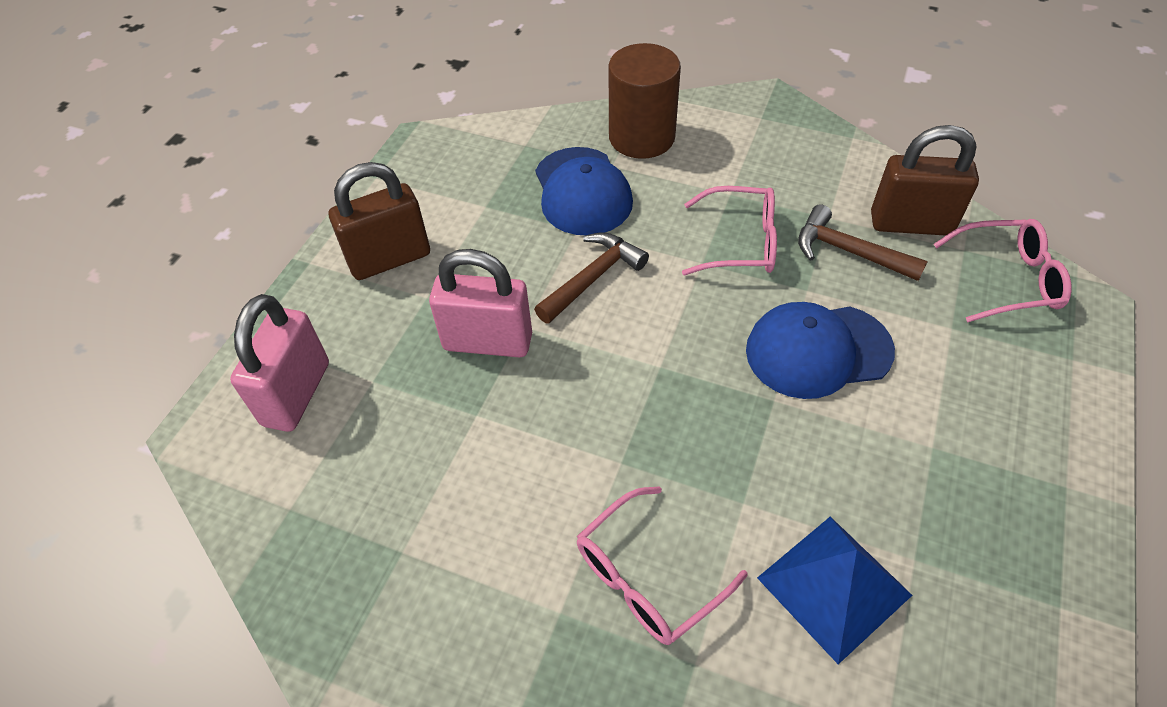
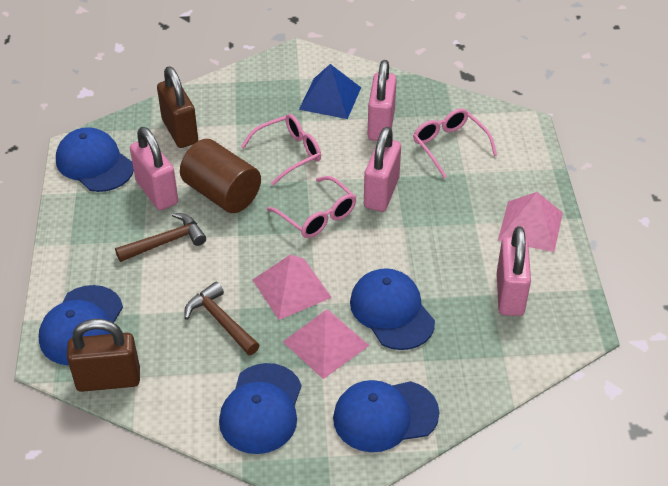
blue cap: [535,147,633,235] [746,302,895,399] = 2 -> [39,285,123,365] [56,127,134,192] [219,363,302,454] [333,380,439,452] [350,268,435,350] = 5
pink padlock: [230,294,329,432] [429,249,532,358] = 2 -> [130,127,178,210] [364,127,401,212] [368,60,397,141] [497,226,531,316] = 4
pink pyramid: none = 0 -> [253,254,332,320] [283,310,369,379] [498,192,563,252] = 3

